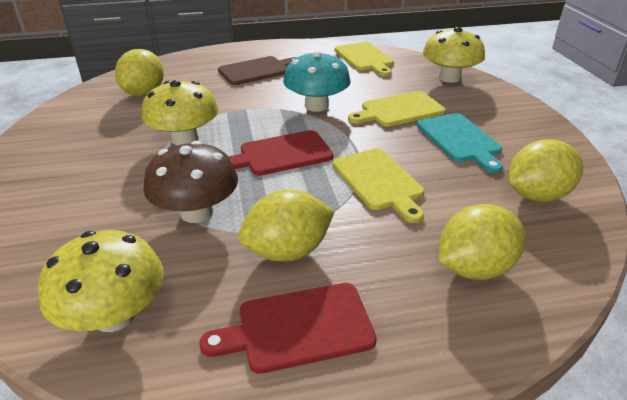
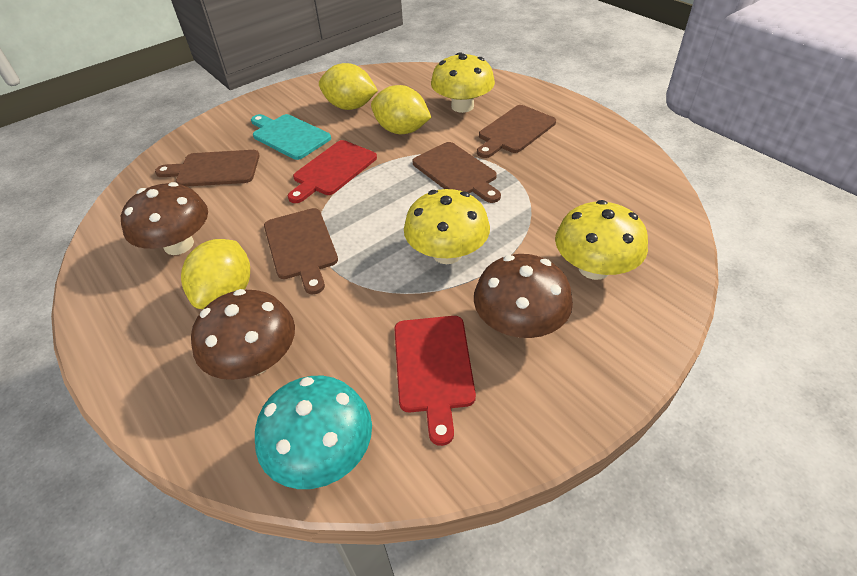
brown cutting board: [218,56,297,85] = 1 -> [155,150,260,187] [264,208,338,294] [412,142,501,203] [477,105,556,158] = 4
brown mushroom: [143,141,238,223] = 1 -> [121,182,208,255] [191,289,295,380] [474,254,573,338] = 3
yellow cutting board: [332,148,424,223] [334,42,394,76] [348,91,446,127] = 3 -> none = 0
yellow lemon: [115,49,164,96] [238,189,335,261] [439,204,525,280] [509,139,583,202] = 4 -> [181,239,250,309] [319,63,378,110] [371,85,431,134] = 3

